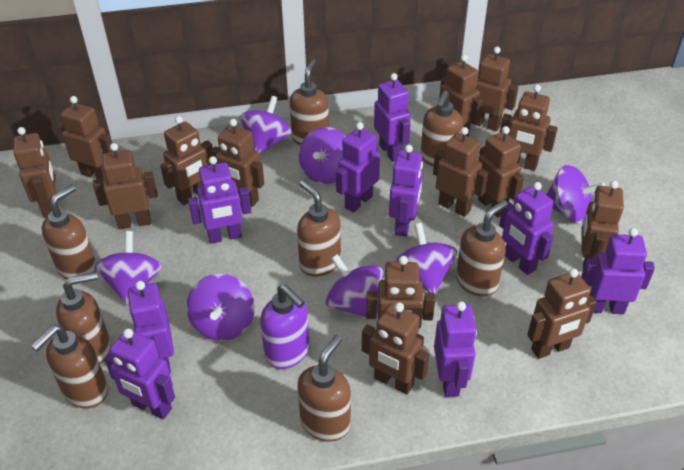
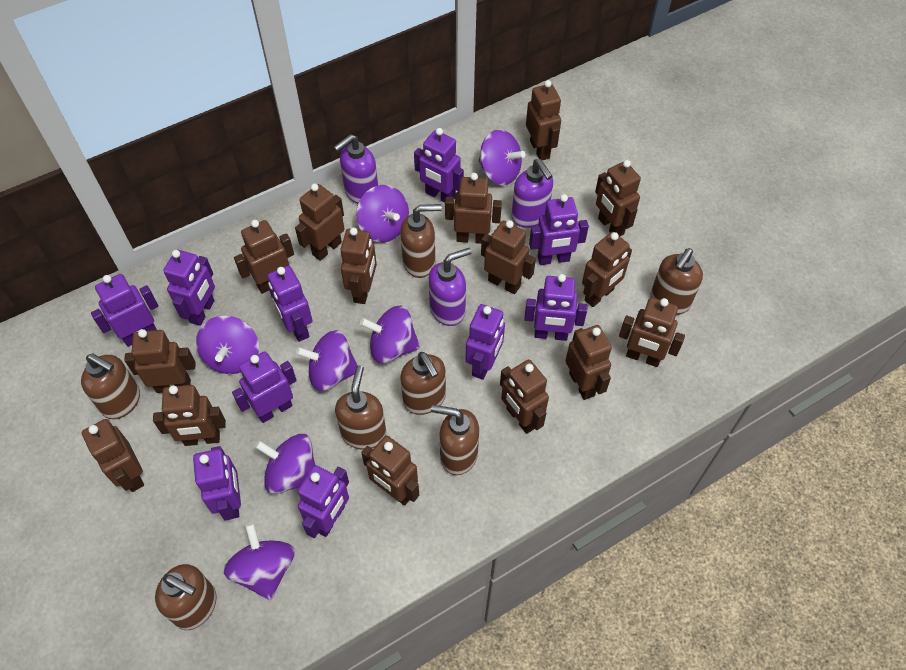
brown robot: [13,127,56,218] [60,96,114,181] [93,143,158,229] [160,116,213,205] [211,119,264,207] [362,302,430,394] [366,256,435,329] [433,127,488,217] [439,54,483,137] [471,47,518,131] [478,126,524,217] [500,85,558,171] [527,268,597,359] [582,180,624,269] = 14 -> [82,419,144,492] [124,329,196,393] [153,385,226,446] [234,220,294,294] [295,184,344,261] [340,228,377,304] [361,435,419,506] [445,173,502,244] [481,220,536,294] [500,359,549,434] [526,80,561,160] [565,325,612,400] [582,232,632,307] [595,160,641,236] [619,297,685,367] = 15
brown soap dispenser: [31,325,108,409] [42,185,96,279] [56,272,111,364] [290,59,329,145] [297,180,341,276] [297,335,351,442] [421,90,463,167] [456,200,508,297] = 8 -> [81,354,140,419] [155,564,217,630] [335,365,386,450] [400,204,442,278] [400,352,446,415] [431,405,479,475] [651,248,703,315] = 7
purple robot: [104,328,175,419] [127,281,174,373] [188,156,251,244] [336,122,380,213] [374,73,411,162] [389,145,423,237] [434,301,477,397] [499,182,554,275] [581,228,655,314] = 9 -> [91,274,158,347] [163,250,215,326] [193,446,241,521] [232,351,297,423] [267,265,312,342] [298,465,349,538] [414,128,464,203] [466,304,505,380] [524,274,587,341] [529,194,589,265] = 10
purple soap dispenser: [260,284,310,369] = 1 -> [334,134,378,204] [429,248,472,326] [511,159,553,228] = 3

